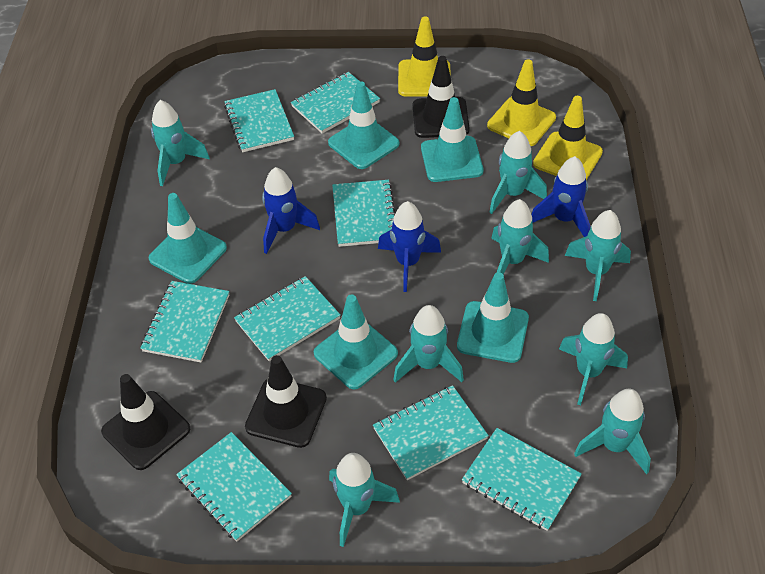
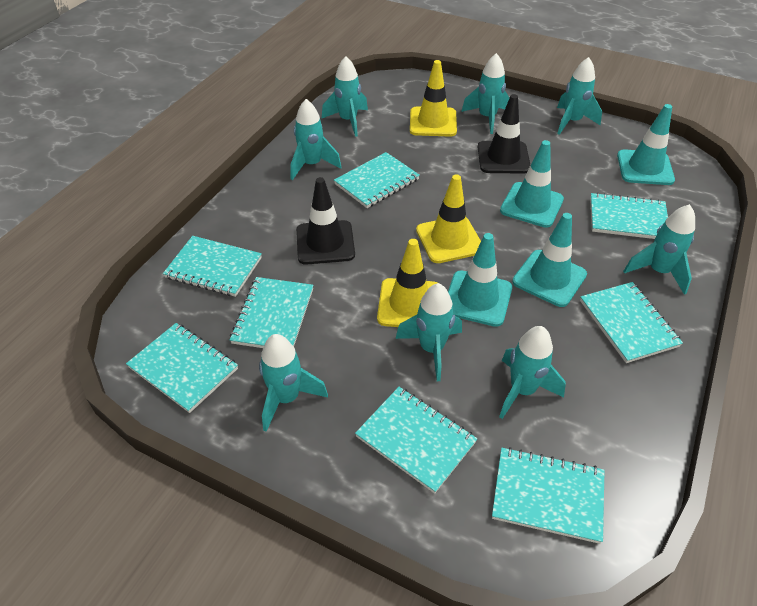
black traffic cone: [101,374,190,470] [245,355,327,448] [413,56,469,138] = 3 -> [296,177,355,265] [478,94,530,174] = 2
blue rocket: [262,167,320,254] [378,201,441,292] [531,156,590,237] = 3 -> none = 0
turquoise traffic cone: [149,193,227,284] [314,294,398,389] [328,81,399,169] [421,97,483,182] [457,272,529,363] = 5 -> [448,233,512,327] [500,140,564,228] [512,213,587,307] [617,104,675,185] = 4

